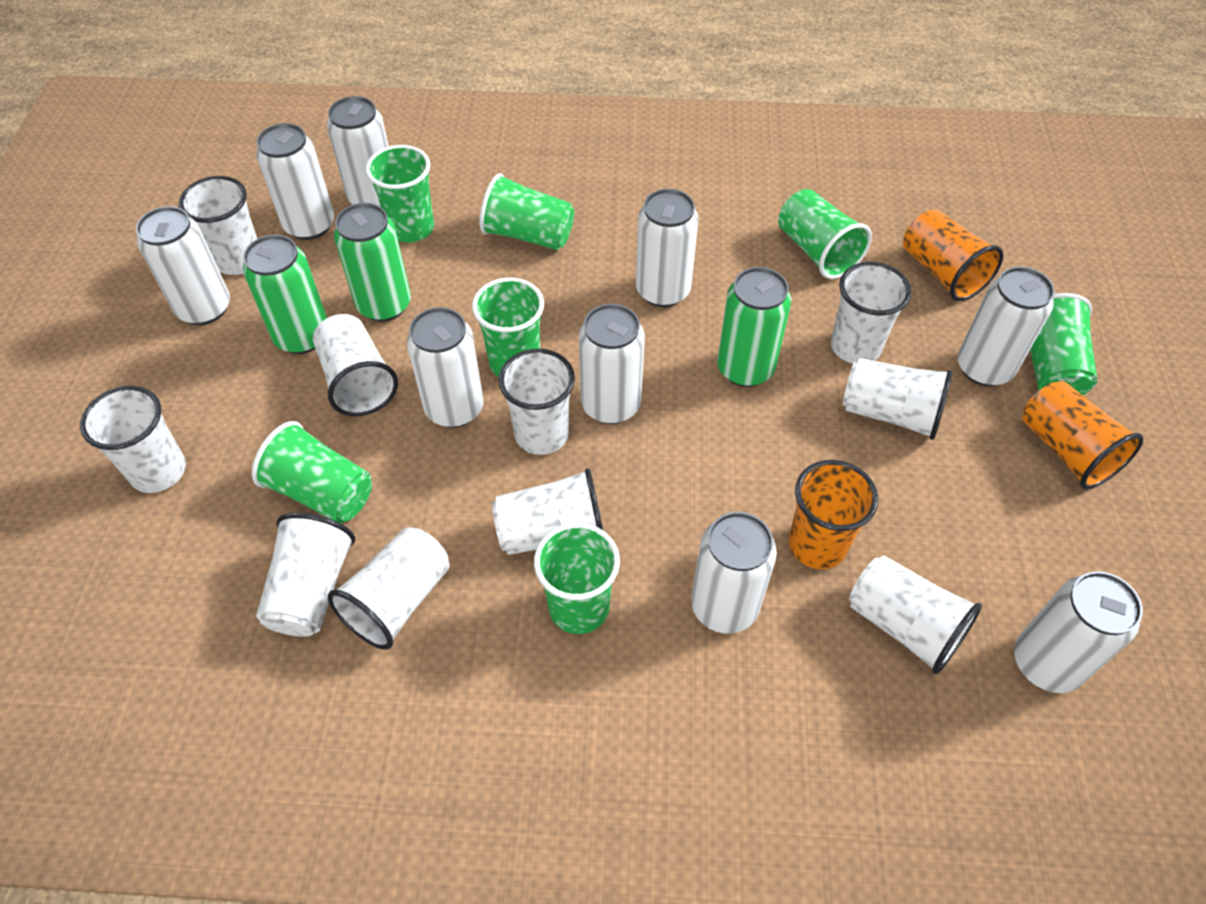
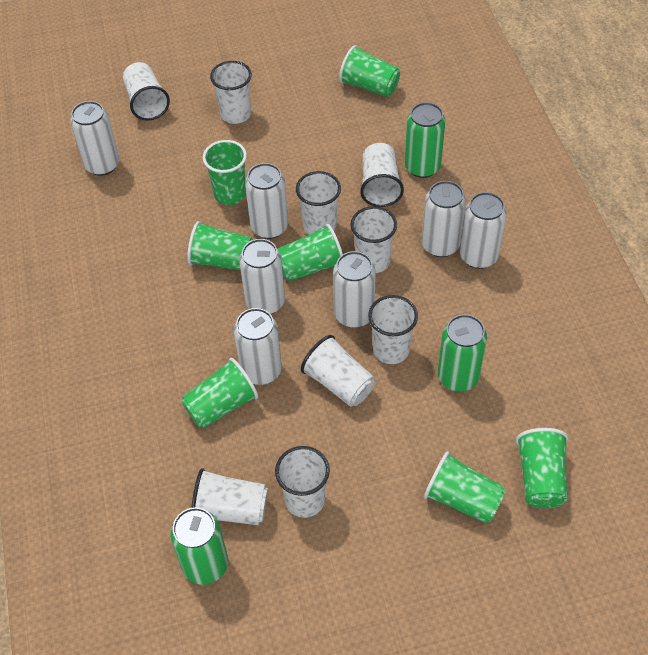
orange cup: [789,460,878,569] [903,209,1003,301] [1022,381,1143,489] = 3 -> none = 0
white can: [136,206,230,325] [256,123,334,240] [327,96,389,207] [407,307,484,428] [579,304,645,424] [636,189,699,307] [691,512,777,633] [958,267,1055,386] [1014,571,1143,693] = 9 -> [70,101,119,176] [234,308,282,385] [239,239,285,314] [245,163,288,239] [333,251,376,328] [422,181,466,257] [460,192,507,269] = 7
white cup: [80,386,186,493] [179,176,257,275] [256,513,355,637] [313,314,398,416] [328,527,450,650] [492,468,603,555] [499,349,575,455] [831,262,911,364] [843,358,953,440] [849,556,982,674] = 10 -> [123,62,170,121] [191,468,268,525] [210,61,252,124] [275,446,330,518] [296,171,341,235] [301,335,375,407] [350,206,397,273] [360,143,404,207] [368,295,418,364] = 9

